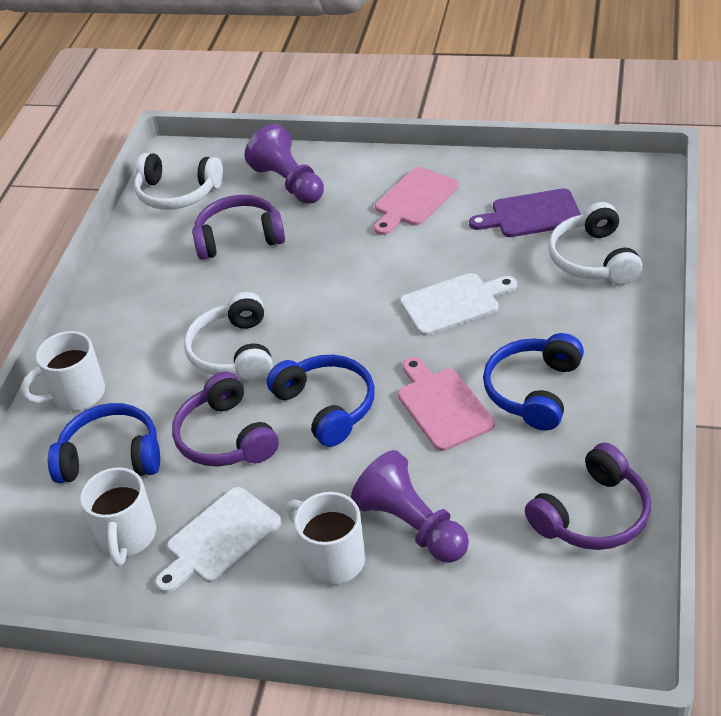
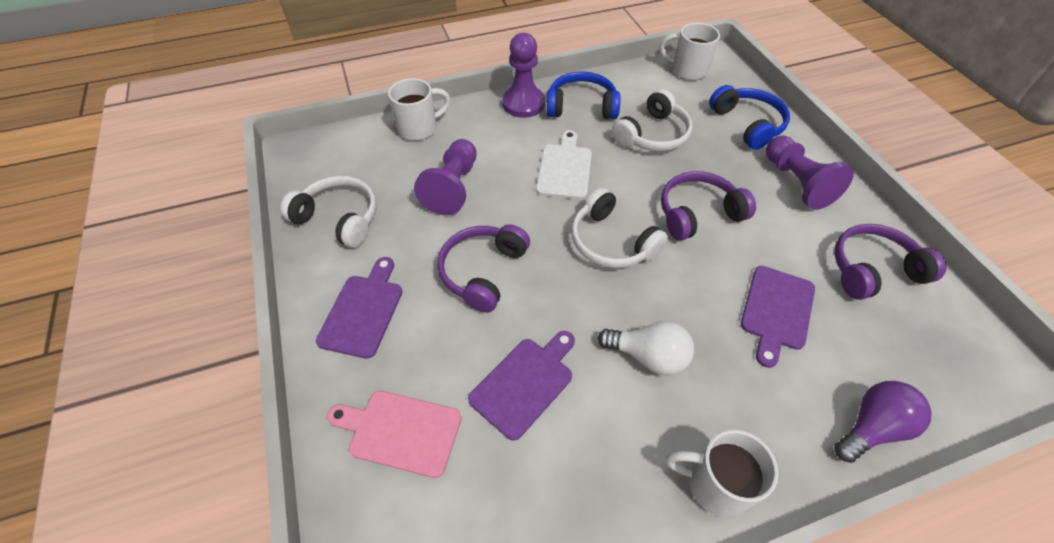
blue headphones: [48,403,160,483] [267,355,375,447] [483,333,584,431] = 3 -> [547,71,621,119] [709,85,790,150] = 2
pink cutting board: [374,167,459,235] [398,357,495,451] = 2 -> [327,391,462,478] = 1
purple cutting board: [469,188,581,237] = 1 -> [316,257,402,359] [468,331,575,441] [741,266,815,368] = 3
purple light bulb: none = 0 -> [834,381,931,463] = 1
purple pawn: [244,124,324,204] [351,450,469,563] = 2 -> [414,139,477,215] [502,33,545,118] [766,136,854,210] = 3
white cutting board: [155,487,281,593] [400,273,517,336] = 2 -> [536,130,592,199] = 1
white light bulb: none = 0 -> [598,321,694,376] = 1

